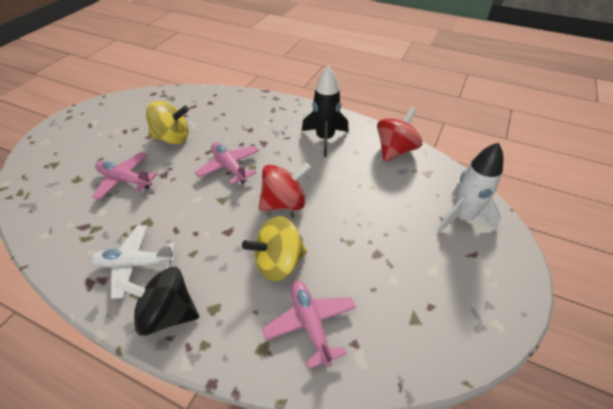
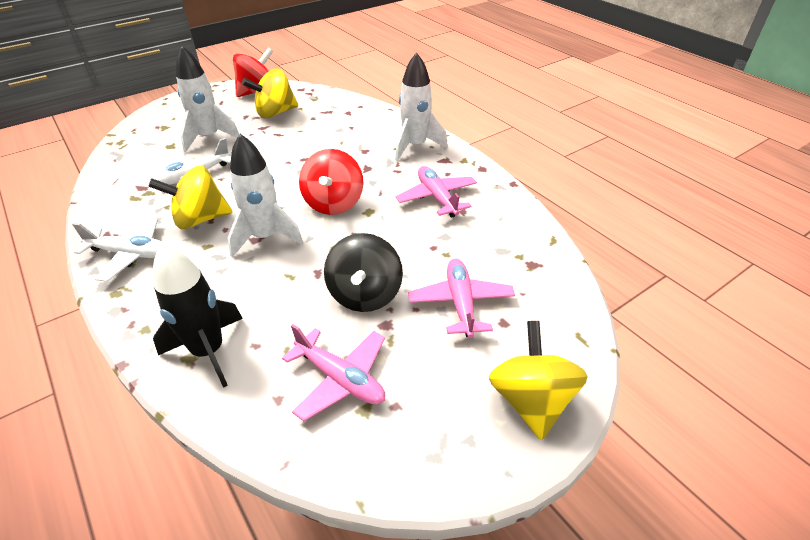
white plane: [91,225,176,299] = 1 -> [72,216,167,282] [155,138,231,185] = 2
white rocket: [437,142,503,232] = 1 -> [176,46,239,152] [228,134,303,257] [395,52,448,161] = 3
yellow spinning top: [146,101,189,144] [242,216,307,282] = 2 -> [149,166,232,229] [242,68,298,118] [489,321,588,440] = 3

